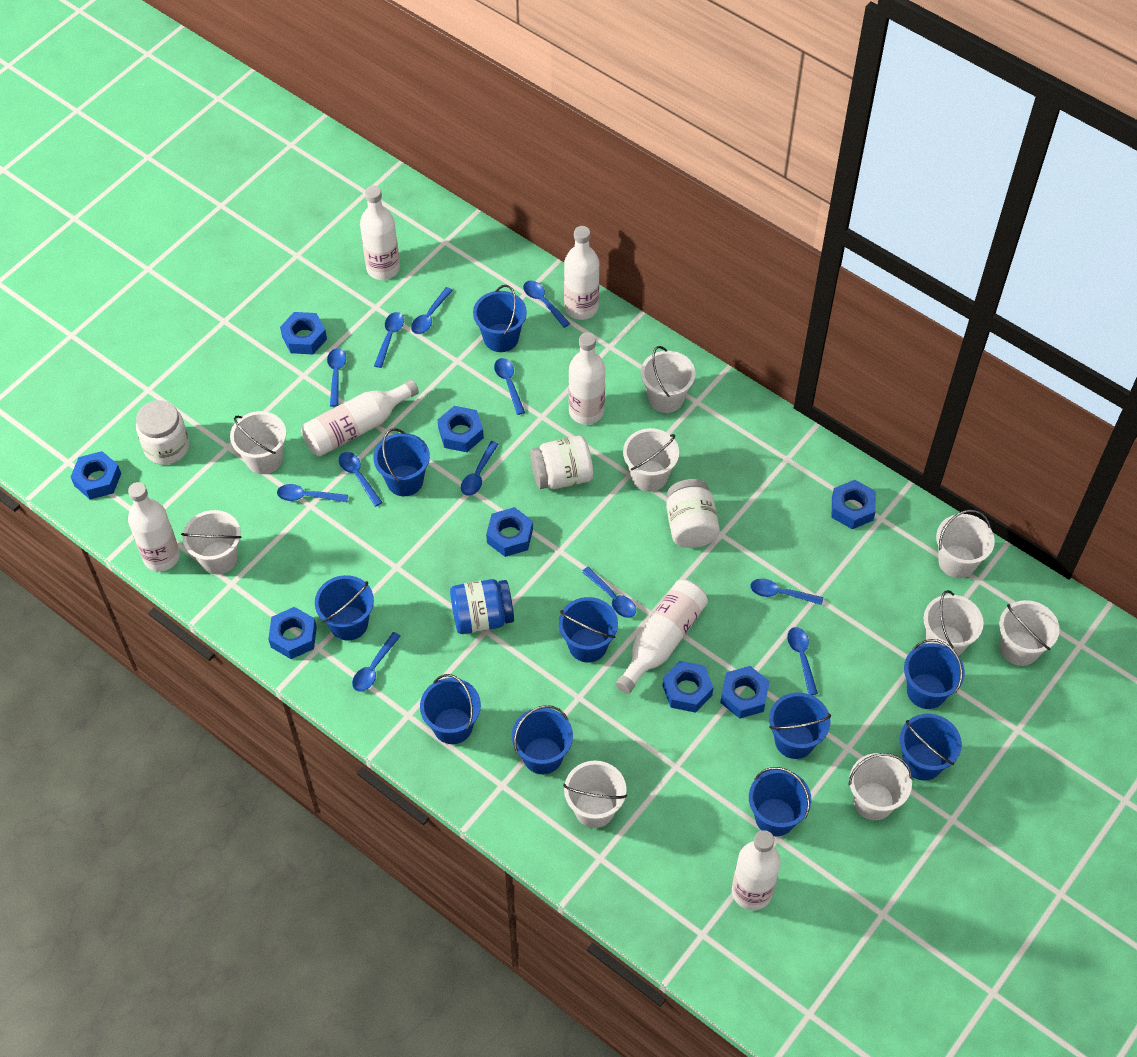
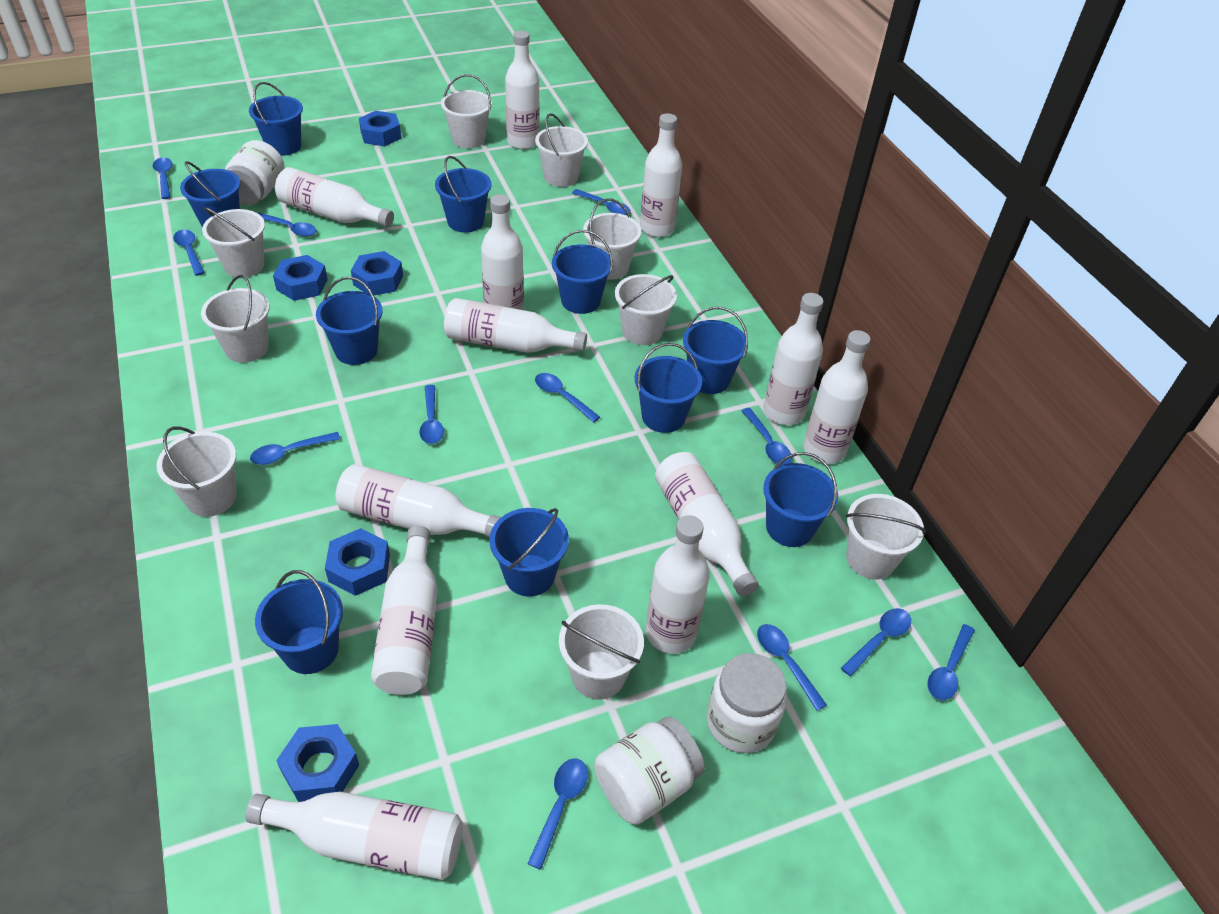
blue jar: [450,579,514,634] = 1 -> none = 0
blue nut: [71,451,121,499] [268,607,317,659] [280,312,327,354] [438,406,484,452] [486,507,533,557] [662,661,713,713] [720,666,770,719] [832,480,876,529] = 8 -> [273,255,328,301] [276,724,359,802] [325,528,390,596] [351,251,403,295] [359,111,401,146] = 5
white bottle: [128,482,180,572] [301,379,419,456] [360,186,400,280] [564,226,599,320] [568,332,605,425] [616,580,708,694] [732,830,781,910] = 7 -> [246,791,463,880] [275,167,394,227] [335,464,501,537] [371,526,438,695] [444,298,587,353] [481,194,524,310] [505,31,540,150] [640,113,682,237] [646,515,710,654] [655,452,759,596] [763,293,823,425] [803,330,871,464] = 12

